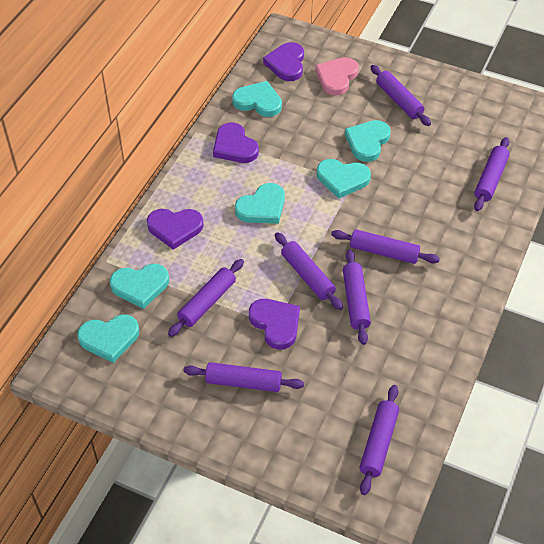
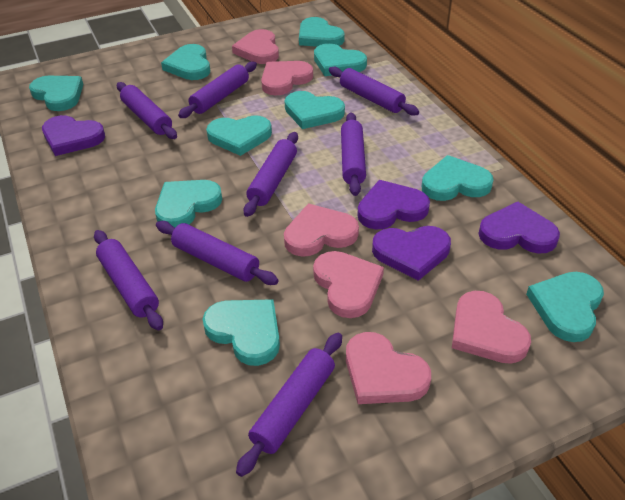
pink heart: [315,57,359,95] = 1 -> [232,29,279,64] [261,61,313,95] [284,204,359,257] [313,251,384,318] [346,332,431,404] [452,291,531,364] = 6
turquoise heart: [77,315,139,363] [110,264,169,309] [232,81,282,117] [235,183,285,224] [317,159,371,199] [345,120,391,162] = 6 -> [29,76,83,111] [155,180,222,228] [161,44,210,80] [203,299,280,366] [206,115,272,156] [285,91,345,129] [299,17,345,47] [314,43,367,76] [422,155,494,201] [526,272,604,342] = 10

